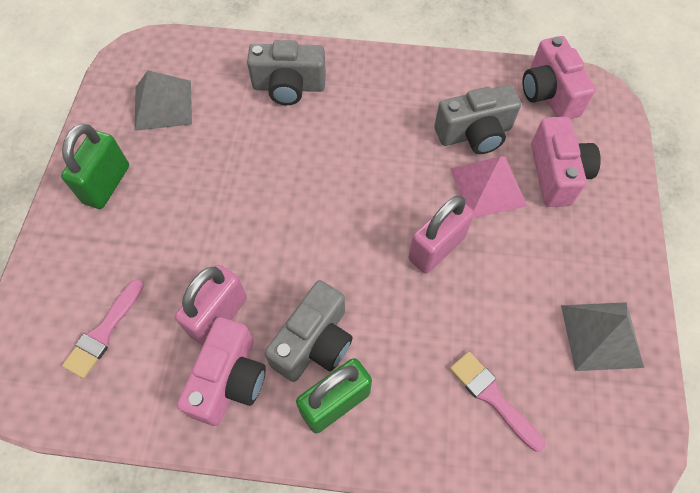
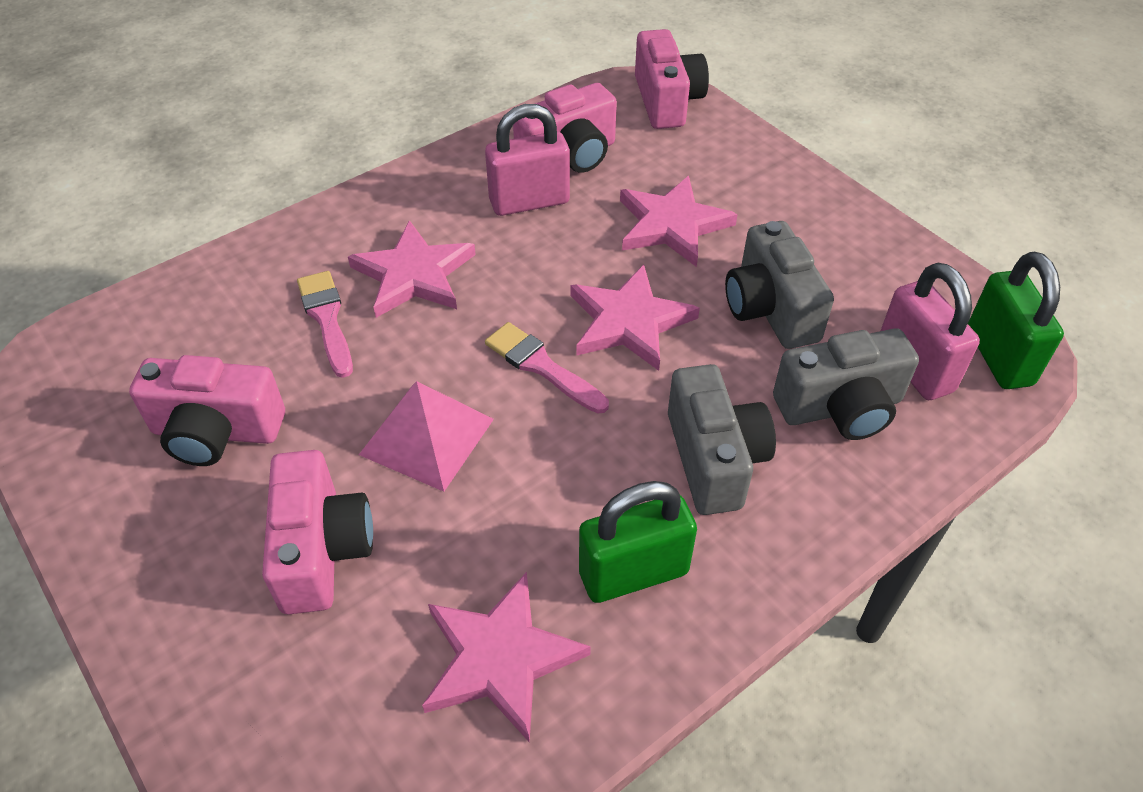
grey pyramid: [134,70,192,131] [561,302,644,371] = 2 -> none = 0
pink camera: [177,317,266,426] [522,36,596,119] [531,117,601,207] = 3 -> [129,355,285,466] [262,450,373,615] [513,83,617,173] [635,29,709,129] = 4
pink star: none = 0 -> [348,220,476,318] [422,572,591,743] [571,265,700,371] [620,176,738,267] = 4

